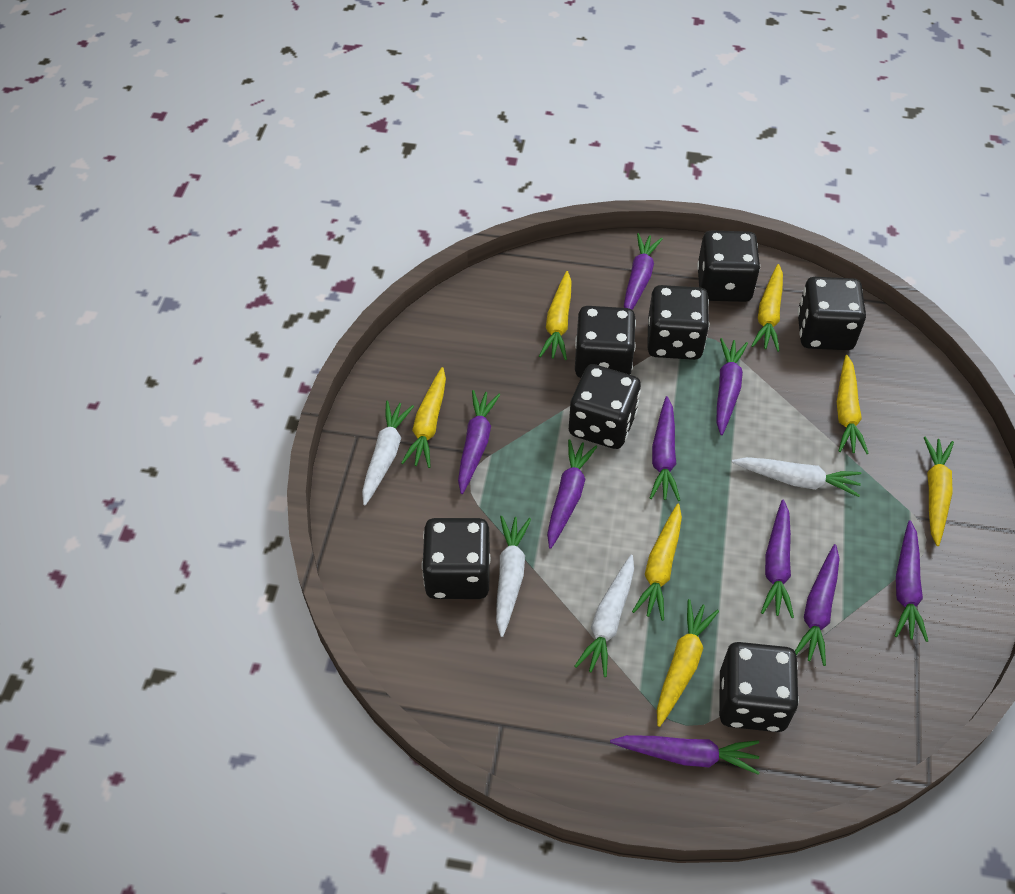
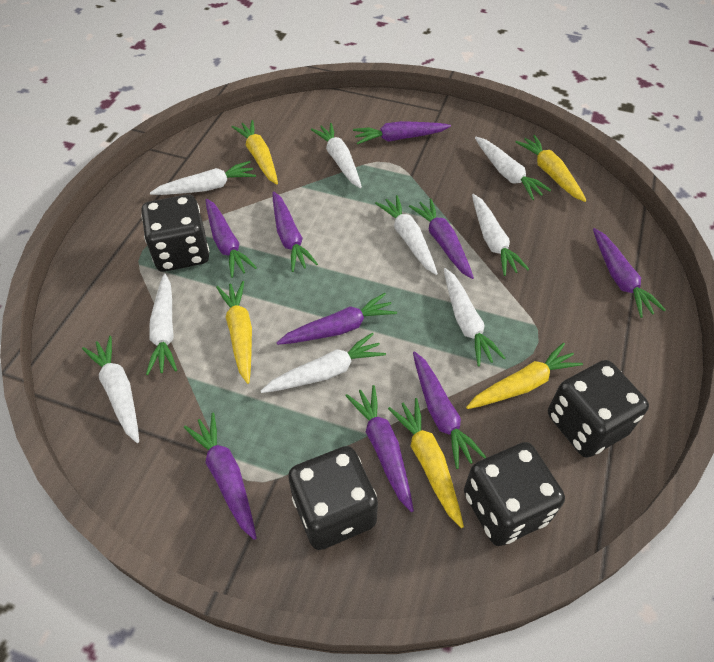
black dice: [422,518,491,599] [569,364,641,449] [575,306,636,378] [647,285,709,360] [697,231,760,302] [719,642,799,732] [797,277,866,350] = 7 -> [141,194,209,272] [288,446,378,550] [464,442,565,546] [548,360,649,458] = 4
white carrot: [362,400,414,505] [496,516,531,637] [575,555,634,677] [732,457,861,497] = 4 -> [82,336,139,443] [146,273,177,375] [150,161,256,195] [261,332,386,393] [310,123,362,188] [375,195,438,275] [444,268,506,366] [472,194,529,276] [475,137,551,200] = 9
yellow carrot: [401,367,446,468] [539,271,572,360] [632,504,682,621] [657,599,719,727] [751,264,783,352] [837,355,869,454] [924,436,954,546] = 7 -> [216,281,252,384] [231,120,278,184] [388,398,464,528] [466,343,583,409] [515,135,586,202] = 5

